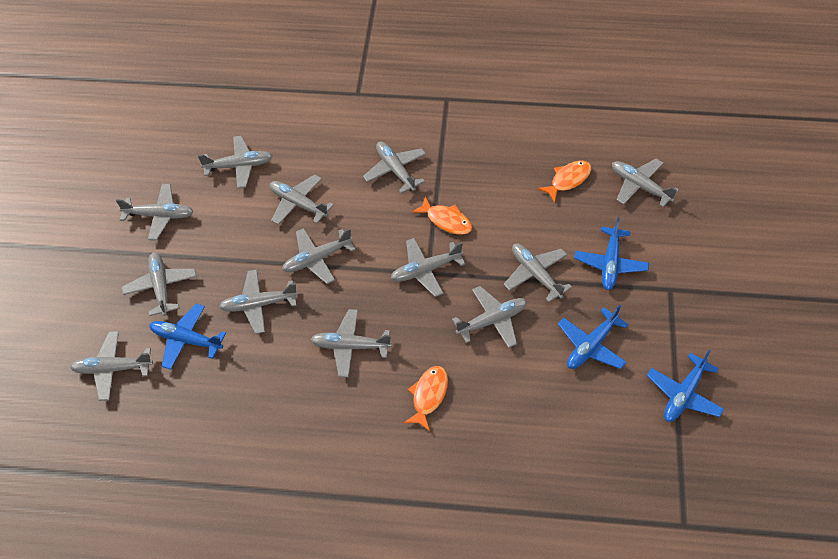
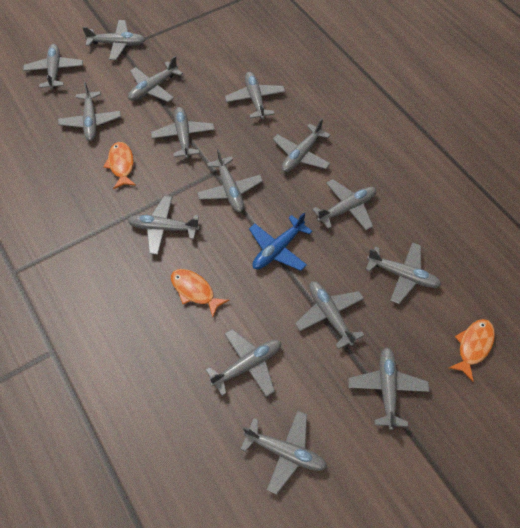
blue plane: [150,303,226,370] [558,305,629,369] [574,217,649,290] [647,350,724,422] = 4 -> [249,213,312,271] = 1
grey plane: [70,331,153,401] [116,184,194,240] [122,252,197,316] [198,136,273,188] [219,269,298,334] [270,175,334,224] [282,228,356,284] [310,309,392,377] [363,142,426,193] [391,238,465,297] [452,286,527,348] [504,243,572,302] [612,158,679,207] = 13 -> [23,44,83,90] [58,82,121,141] [82,20,145,60] [127,196,200,255] [128,56,183,102] [151,107,215,159] [197,149,263,212] [206,329,281,397] [225,72,285,119] [240,410,327,494] [273,118,331,172] [295,281,364,349] [312,179,376,230] [348,347,429,430] [366,242,441,304] = 15

